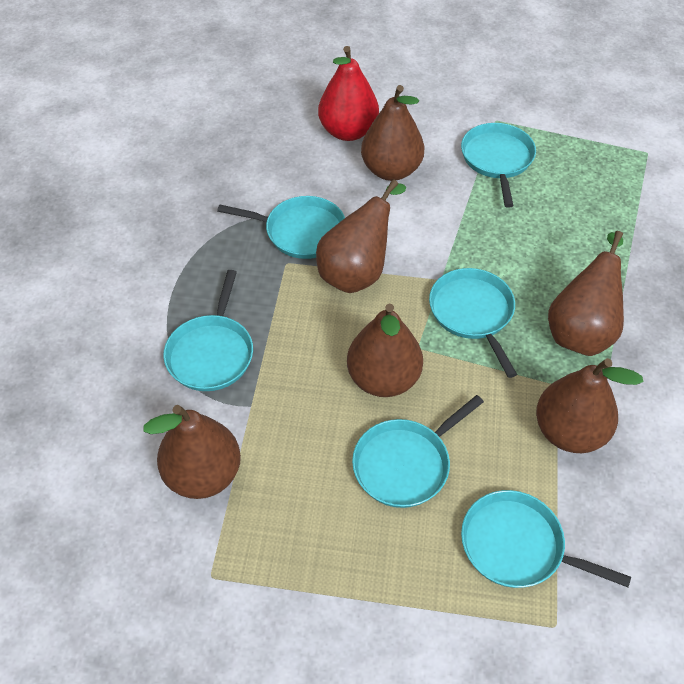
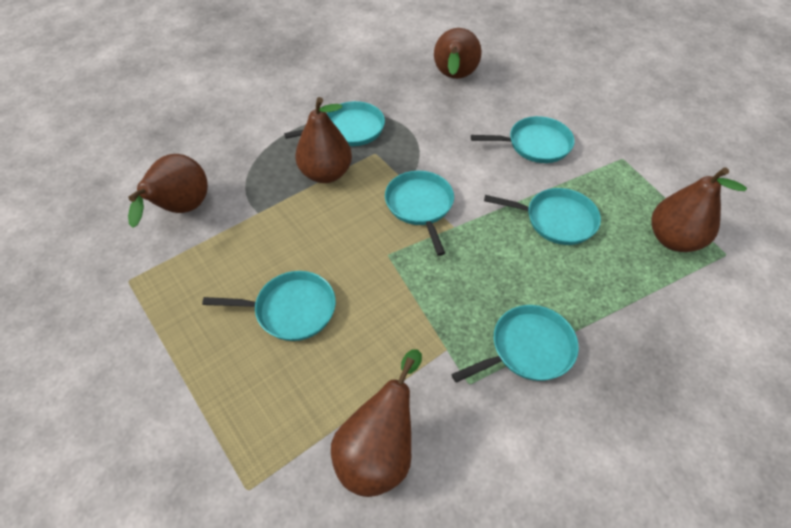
brown pear: [143,405,241,499] [316,179,407,293] [347,303,423,397] [361,85,424,181] [536,358,643,453] [548,231,624,356] = 6 -> [128,154,208,228] [295,97,352,183] [331,350,422,497] [434,28,482,79] [651,167,747,252] = 5
red pear: [318,46,379,141] = 1 -> none = 0

